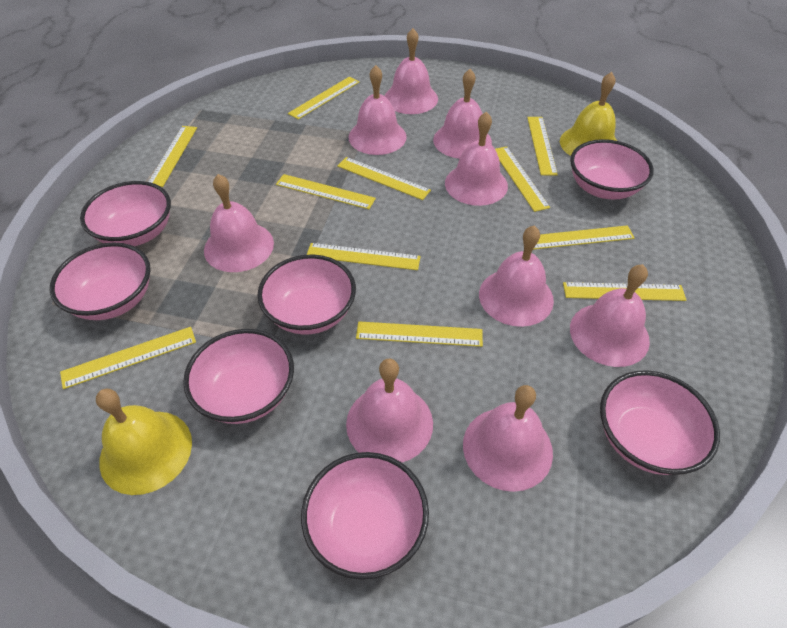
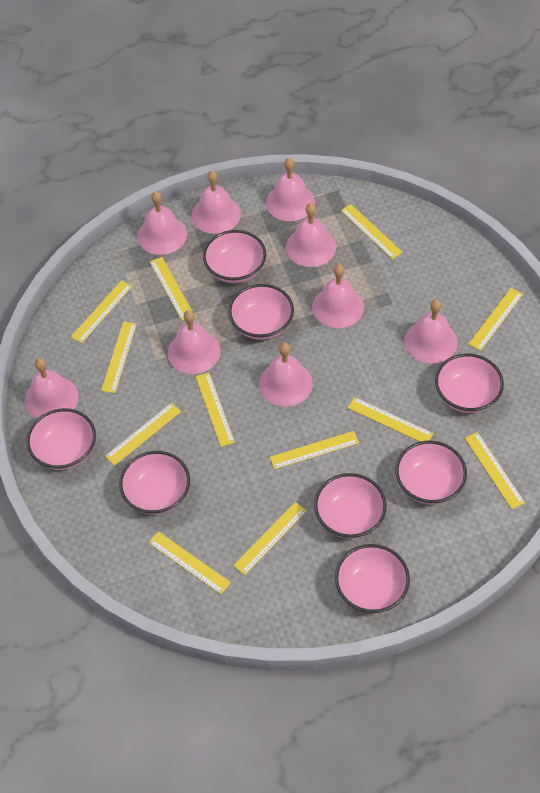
pink bowl: [50,242,151,320] [80,181,171,246] [183,329,294,424] [257,255,356,335] [301,452,429,580] [570,139,654,199] [600,370,720,475] = 7 -> [26,408,96,470] [119,451,190,515] [203,230,266,283] [228,284,294,340] [314,473,387,539] [335,544,410,613] [395,441,467,504] [435,354,504,413] = 8
yellow bell: [96,389,192,495] [560,72,617,156] = 2 -> none = 0
yellow ruler: [60,327,196,389] [148,126,197,187] [276,174,376,209] [288,77,359,119] [307,243,421,270] [337,157,431,200] [356,321,483,347] [495,146,550,212] [527,117,558,175] [533,225,635,250] [563,282,686,301] = 11 -> [71,280,132,343] [101,322,137,393] [105,403,181,466] [148,531,231,594] [150,257,193,321] [195,372,235,447] [233,502,306,575] [270,431,359,469] [341,204,403,259] [348,397,433,442] [465,432,525,509] [468,288,523,351] = 12

